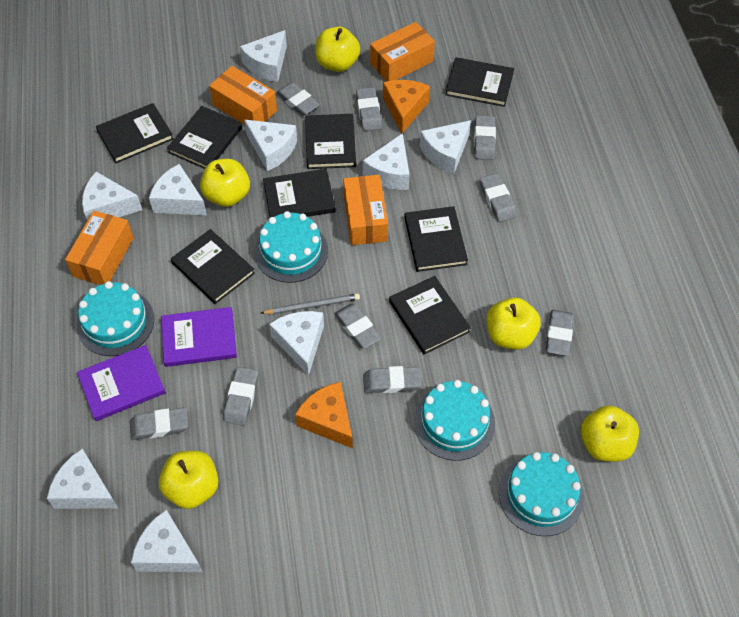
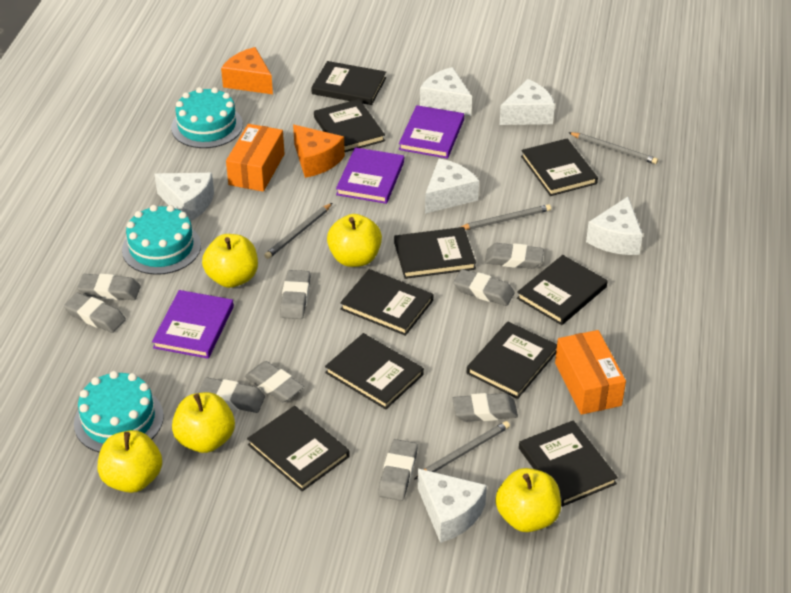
black book: [96,103,174,163] [167,106,242,169] [171,229,255,304] [263,169,336,217] [305,114,356,169] [389,276,471,355] [404,206,468,272] [445,57,514,107] = 8 -> [247,406,350,491] [311,61,386,105] [314,99,385,152] [325,333,424,410] [340,269,433,336] [394,227,476,279] [467,322,557,399] [517,255,608,325] [519,420,618,507] [521,139,598,196] = 10
grey pencil: [261,293,360,314] = 1 -> [264,203,332,259] [414,421,510,480] [461,204,551,230] [568,132,658,164] = 4
orange box: [65,211,134,285] [209,66,277,125] [343,175,388,245] [370,22,435,81] = 4 -> [226,124,285,192] [555,330,626,415] = 2
purple book: [77,345,166,421] [161,307,237,367] = 2 -> [152,290,234,359] [336,147,404,204] [399,105,464,159] = 3
turquoise cake: [77,281,155,356] [254,211,328,283] [414,380,495,461] [499,452,584,536] = 4 -> [74,371,164,453] [122,205,201,275] [171,87,243,148] = 3
white cheese: [47,449,118,509] [82,172,142,221] [131,510,203,572] [149,164,207,215] [240,30,287,82] [244,119,297,171] [269,311,324,376] [363,133,410,190] [420,120,471,174] = 9 -> [155,173,214,221] [418,469,487,543] [420,67,472,116] [425,158,479,214] [499,79,555,125] [586,197,643,255] = 6

